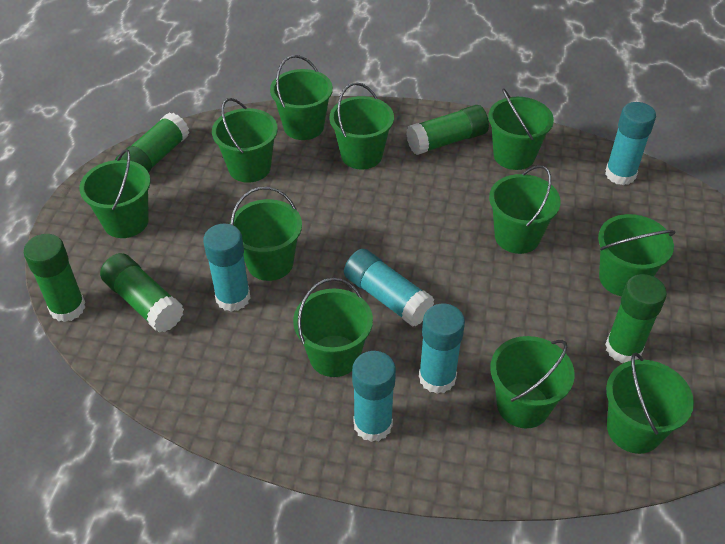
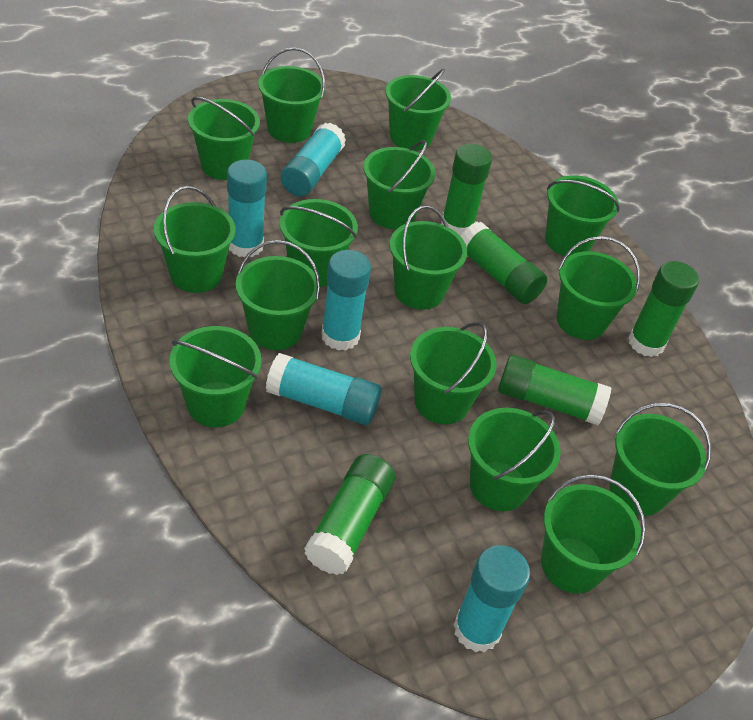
green bucket: [79,149,150,238] [212,98,278,183] [230,187,302,281] [270,55,333,140] [293,278,373,377] [329,82,394,169] [488,88,554,170] [489,165,560,254] [490,336,575,428] [598,214,676,296] [606,352,694,454] = 11 -> [154,186,235,293] [169,326,262,427] [188,97,260,180] [236,240,320,350] [258,48,326,143] [279,199,358,287] [363,140,436,229] [385,69,451,151] [389,205,467,310] [410,322,497,424] [468,408,561,511] [541,474,646,593] [545,175,620,256] [557,236,640,340] [609,403,711,516] = 15

